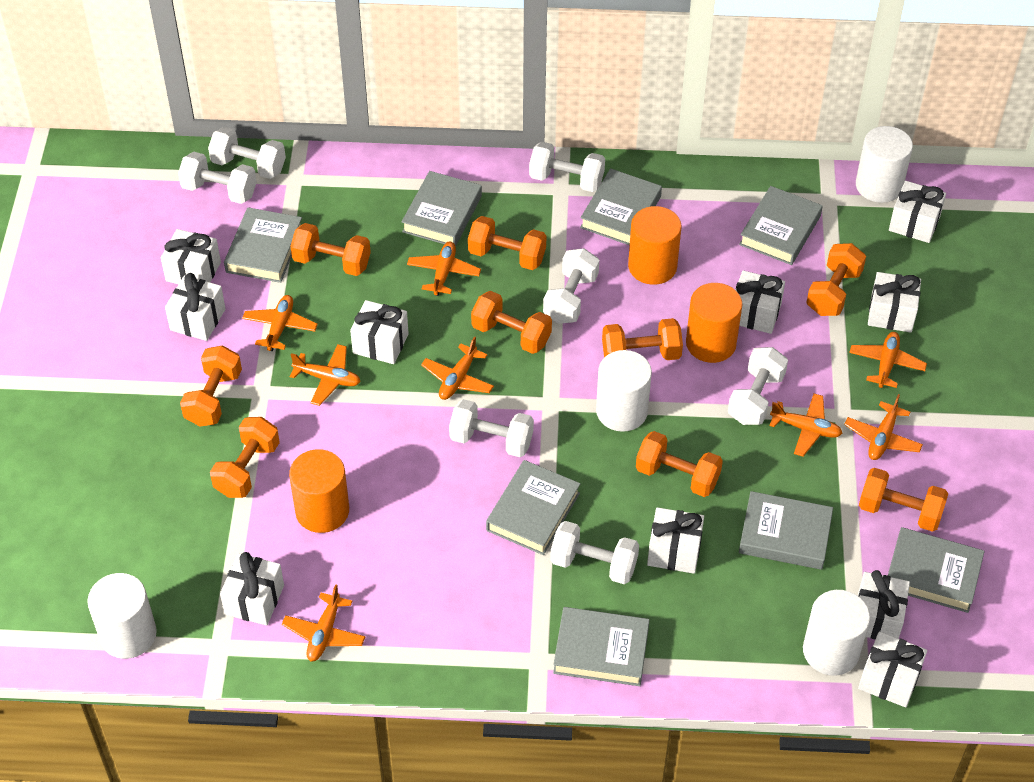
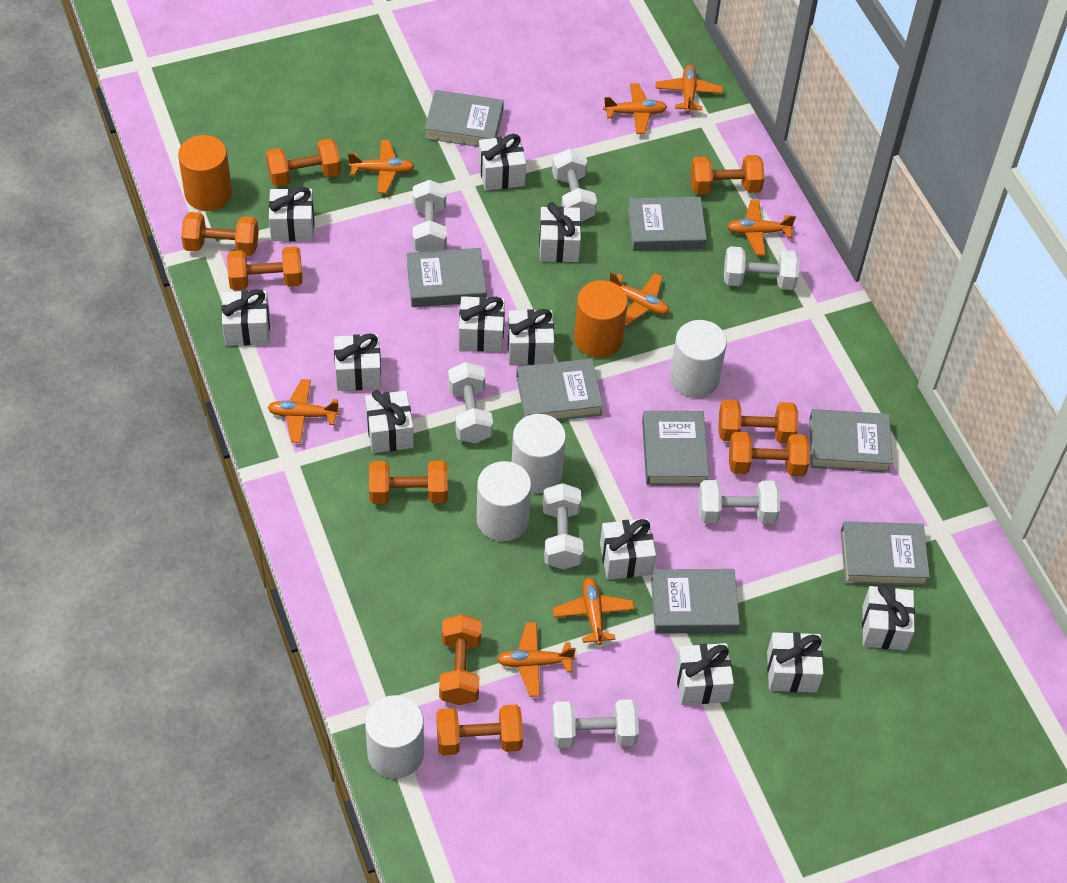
orange cylinder: [289,449,349,533] [628,206,682,285] [686,283,743,363] = 3 -> [178,135,232,211] [574,280,628,358] = 2
white gift: [161,229,221,284] [165,273,226,341] [220,552,284,625] [350,300,409,364] [647,507,704,574] [736,270,785,334] [858,570,910,639] [858,632,927,707] [868,272,921,332] [889,181,946,243] = 10 -> [222,289,270,346] [269,187,315,242] [334,333,381,391] [365,390,414,453] [459,296,505,352] [478,134,526,191] [508,309,554,365] [539,202,581,262] [600,518,656,580] [675,643,734,705] [767,632,824,692] [862,584,915,651] = 12

